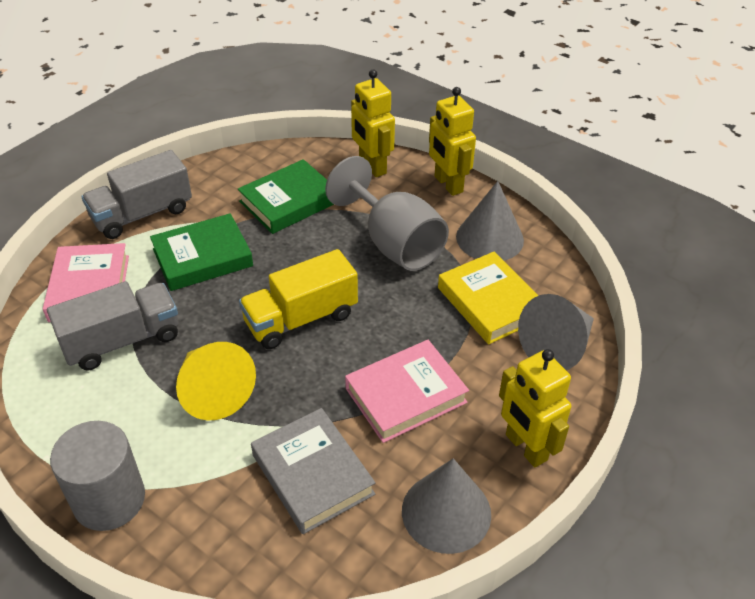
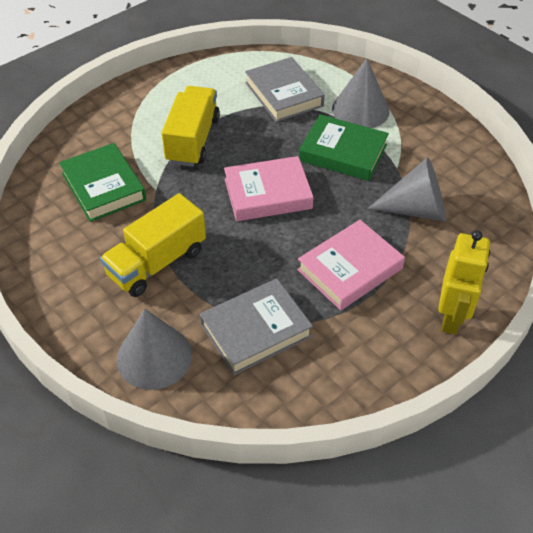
grey book: [251,408,376,534] = 1 -> [200,279,313,375] [245,57,325,122] = 2
grey cylinder: [50,421,145,531] = 1 -> none = 0
grey goblet: [325,156,449,271] = 1 -> none = 0
grey truck: [47,281,179,370] [81,150,192,239] = 2 -> none = 0
yellow book: [438,251,538,344] = 1 -> none = 0
yellow cone: [176,342,256,421] = 1 -> none = 0
yellow robot: [351,69,395,177] [429,87,476,196] [499,349,571,467] = 3 -> [438,230,490,335] = 1
yellow truck: [239,249,358,349] = 1 -> [100,193,206,297] [162,86,220,167] = 2

